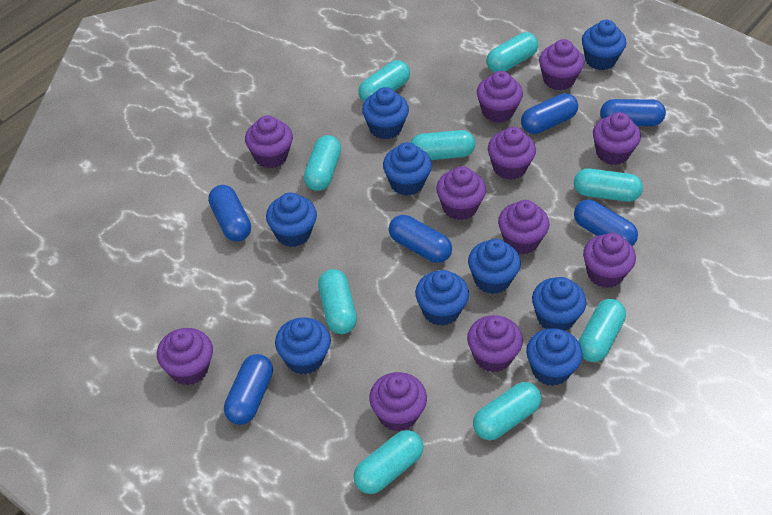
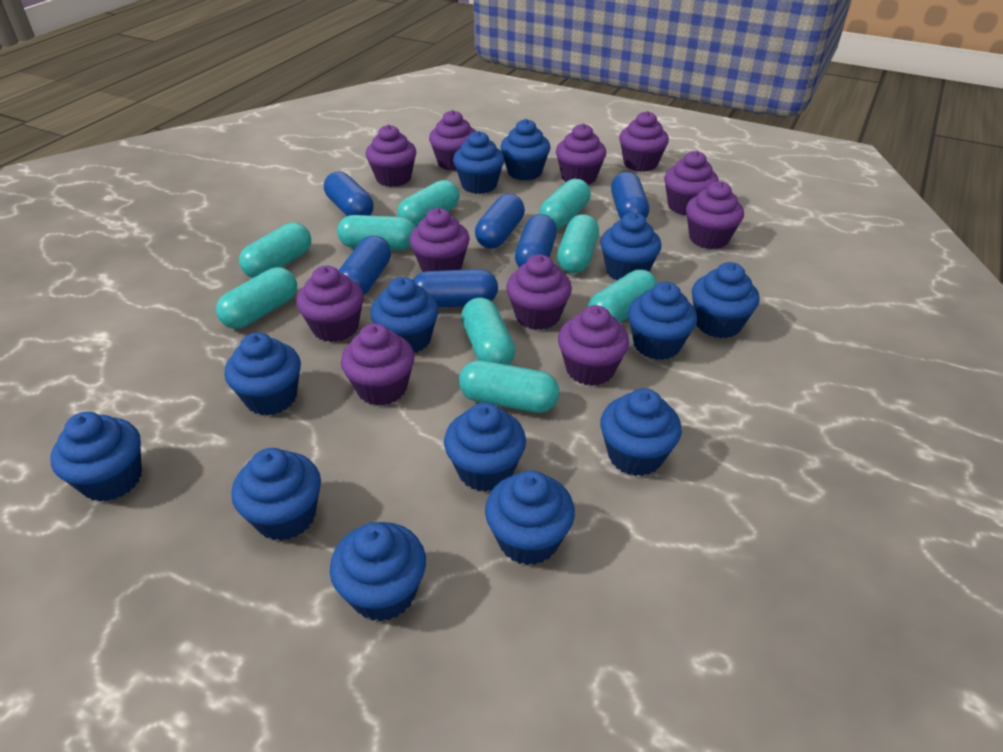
blue cupcake: [266,192,317,247] [275,317,331,374] [362,87,409,139] [383,142,432,196] [415,270,469,326] [468,239,521,294] [526,328,583,386] [532,277,586,331] [582,20,626,70] = 9 -> [50,412,142,502] [224,332,301,416] [232,448,321,541] [330,522,426,622] [370,277,439,353] [444,403,526,492] [453,131,504,194] [485,470,575,565] [500,119,551,181] [600,212,662,281] [600,388,682,476] [628,282,697,360] [692,262,760,338] = 13

